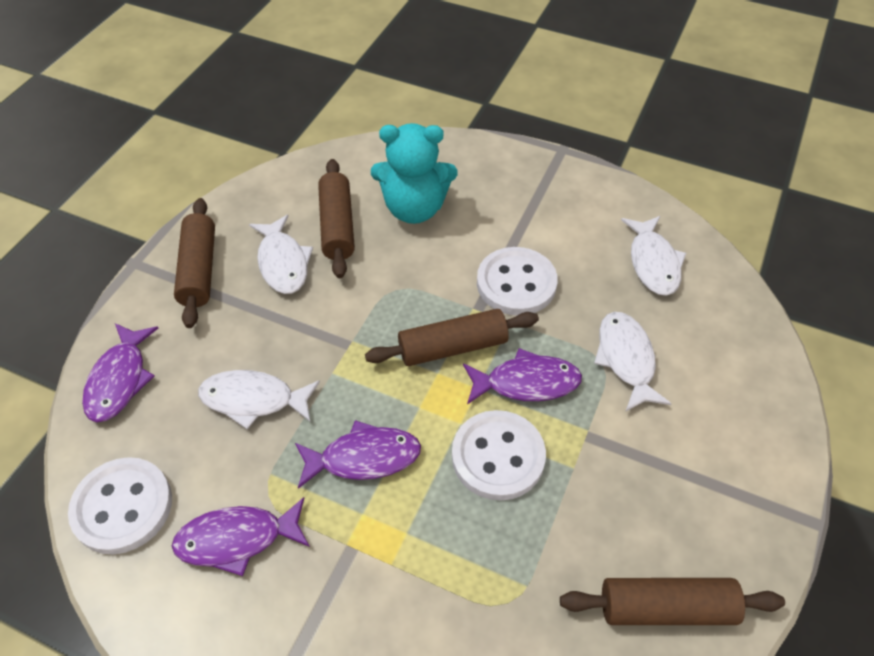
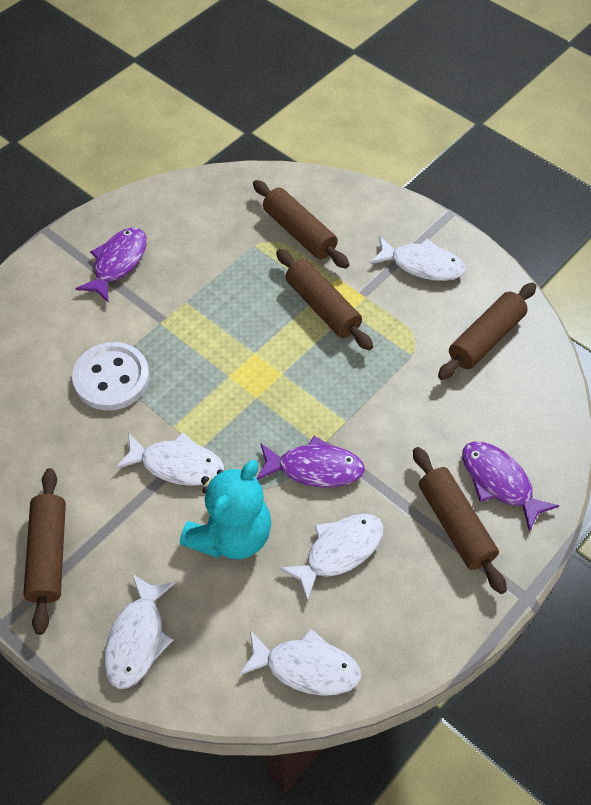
brown rolling pin: [174,198,215,328] [318,159,355,278] [365,309,539,366] [560,578,785,625] = 4 -> [23,468,66,635] [253,180,349,269] [276,249,373,350] [413,447,507,594] [438,283,536,380] = 5
purple fish: [82,323,158,422] [172,497,310,576] [295,420,421,489] [463,348,582,404] = 4 -> [76,228,147,303] [256,436,365,487] [462,442,560,532] = 3
white button: [68,457,172,554] [452,410,546,501] [477,247,558,315] = 3 -> [72,342,150,411] = 1
white fish: [198,370,320,429] [249,215,313,294] [594,312,672,412] [621,216,686,296] = 4 -> [104,574,175,689] [115,432,224,486] [239,629,361,696] [279,514,383,602] [369,236,466,281] = 5

